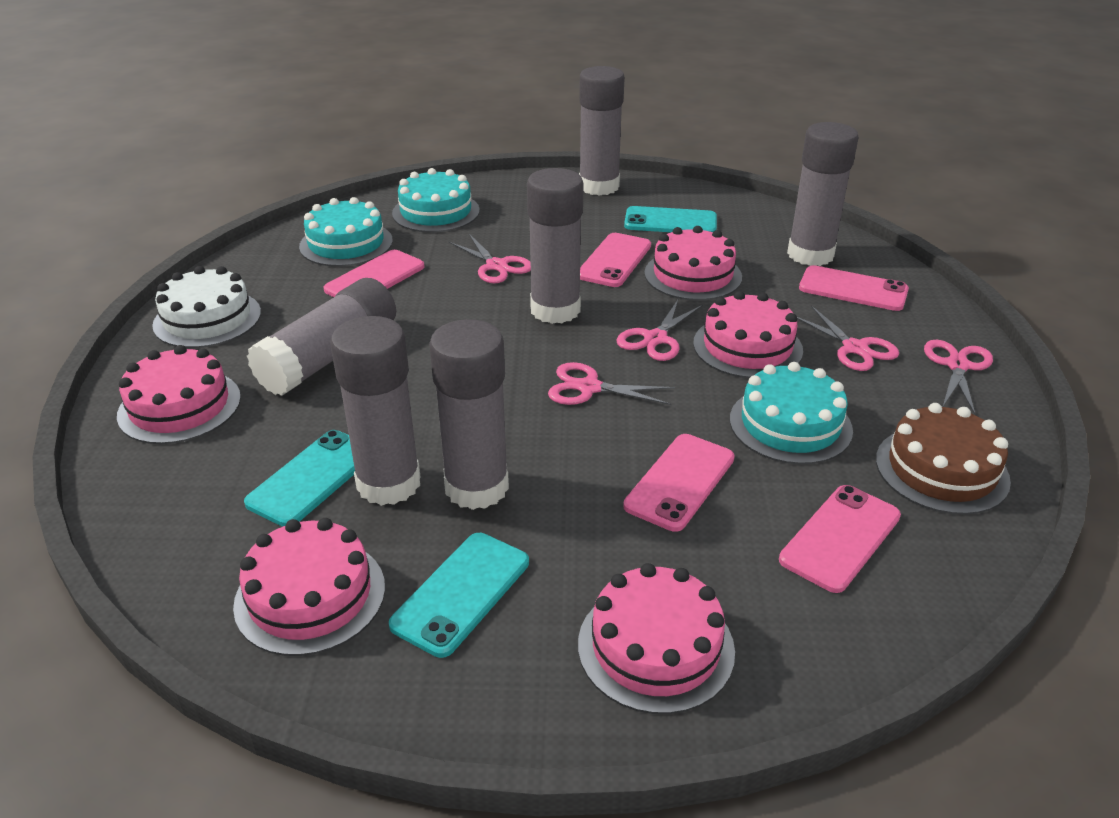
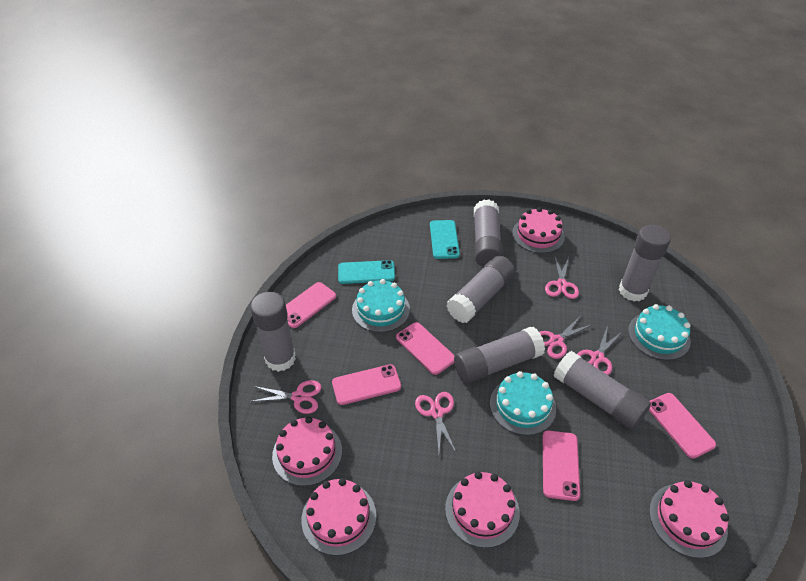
brown cake: [876,403,1011,515] = 1 -> none = 0
turquoise phone: [244,430,355,526] [389,533,529,658] [624,206,717,232] = 3 -> [338,260,395,284] [430,220,460,259] = 2
white cake: [152,266,261,348] = 1 -> none = 0

